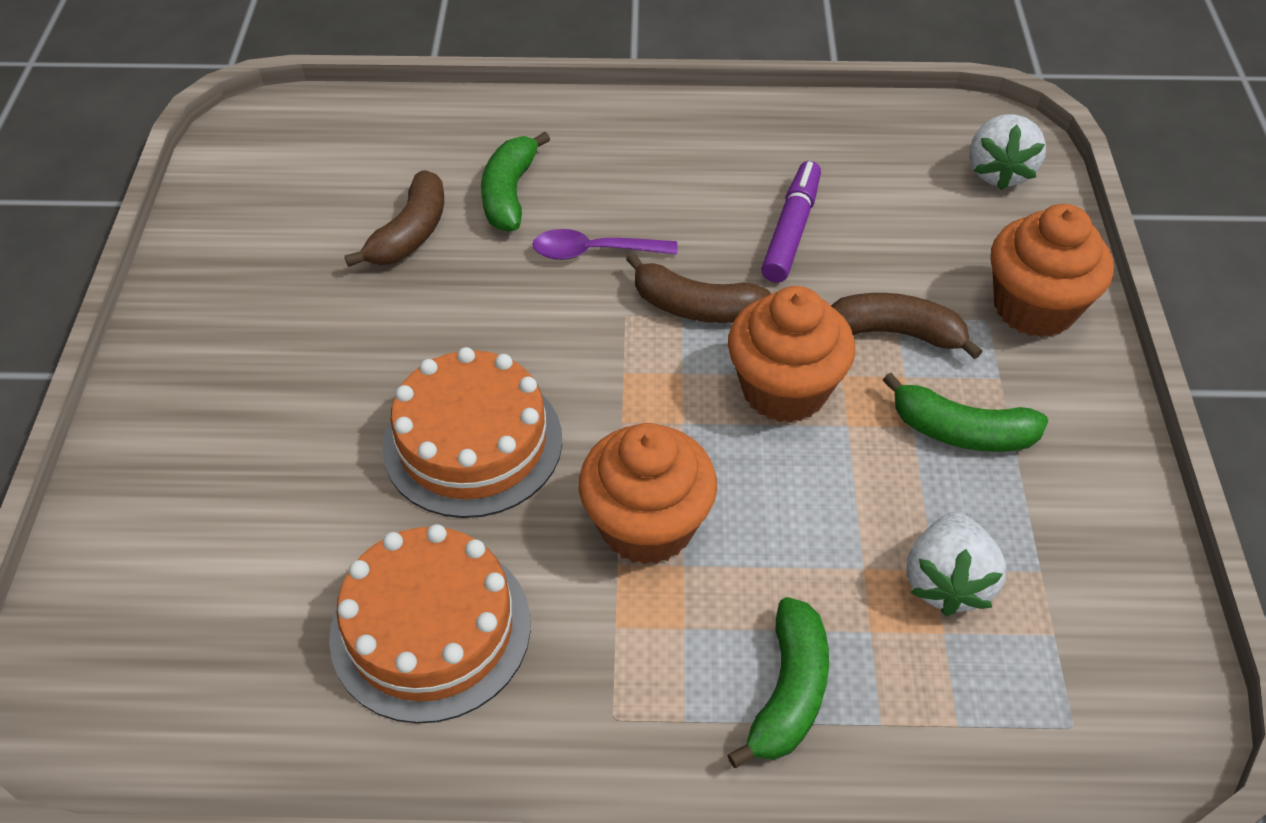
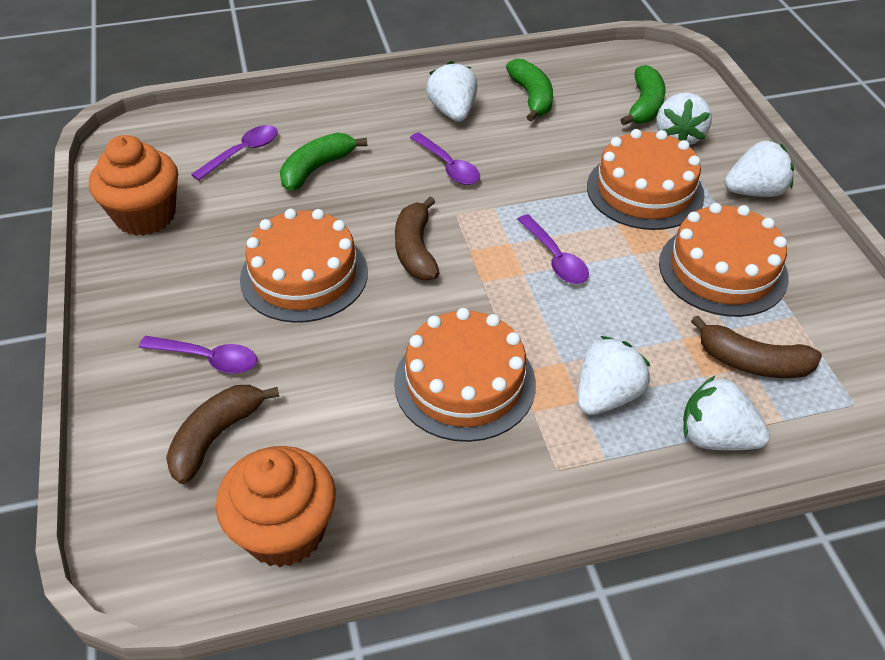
orange cake: [329,524,531,724] [382,347,562,518] = 2 -> [240,209,368,323] [394,308,536,442] [587,129,705,230] [659,203,789,317] = 4
orange cupcake: [579,423,717,565] [728,286,855,423] [991,204,1114,337] = 3 -> [89,135,178,236] [216,446,336,567] = 2
purple marker: [761,161,821,283] = 1 -> none = 0
purple spoon: [532,229,677,260] = 1 -> [139,336,257,374] [191,125,278,181] [410,133,480,185] [517,214,589,284] = 4
white strawberry: [906,512,1006,616] [969,114,1046,190] = 2 -> [426,61,477,122] [578,336,650,415] [656,93,712,145] [683,376,770,451] [725,140,794,197] = 5

